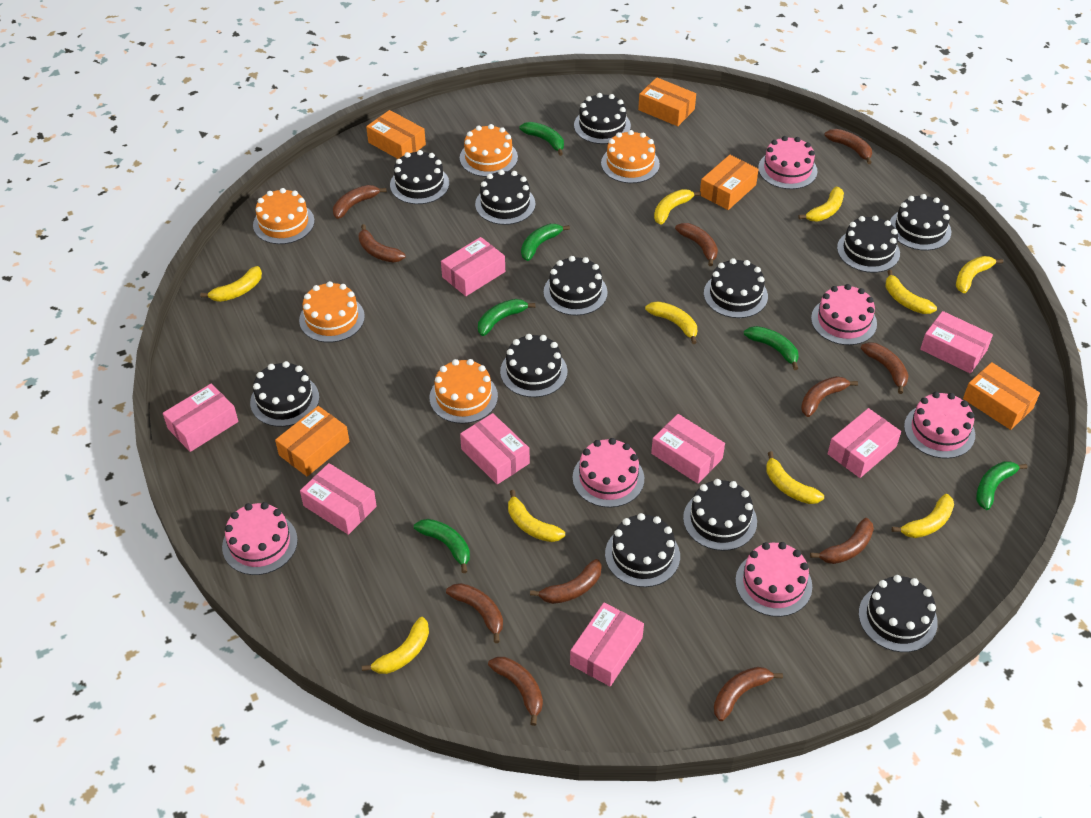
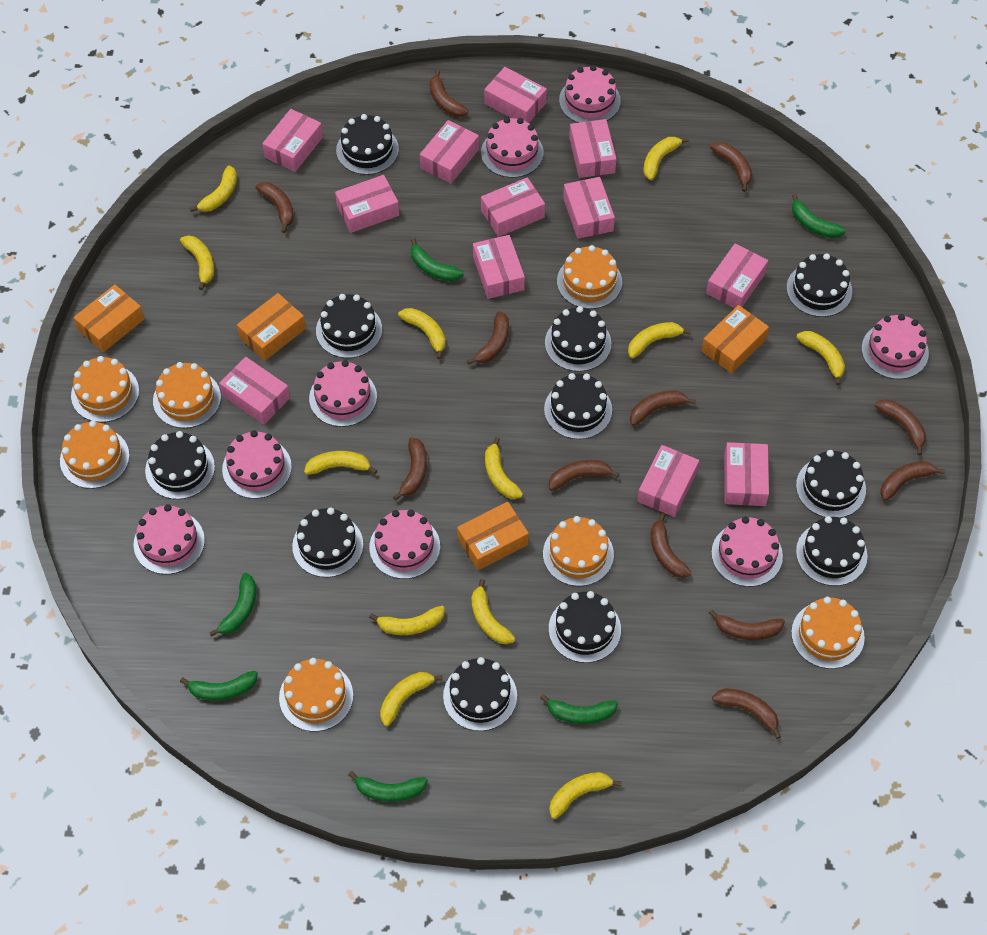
black cake: [250,361,319,427] [390,150,449,204] [475,170,536,225] [500,334,568,397] [544,256,608,316] [574,93,631,144] [605,513,680,587] [683,479,757,551] [704,258,768,318] [837,215,900,273] [859,575,938,652] [890,194,951,251] = 12 -> [145,431,215,499] [292,508,363,578] [316,294,382,358] [336,114,399,175] [443,657,517,731] [544,373,612,439] [545,306,611,372] [549,591,621,663] [787,253,852,317] [796,450,866,518] [796,516,868,586] = 11
brown banana: [333,185,387,219] [358,224,405,263] [446,583,503,643] [488,657,543,726] [530,559,602,604] [675,223,718,266] [714,667,783,721] [801,376,858,417] [810,518,874,564] [825,129,872,164] [861,342,908,394] = 11 -> [255,182,294,233] [393,438,427,501] [429,69,469,117] [467,311,509,365] [549,460,620,491] [630,390,696,426] [651,513,692,578] [709,610,785,640] [710,142,752,192] [712,688,781,739] [875,399,926,456] [880,461,945,501] = 12
orange box: [275,406,349,476] [366,110,426,159] [638,77,696,126] [700,155,759,210] [963,362,1040,430] = 5 -> [74,285,144,352] [237,293,306,361] [457,502,529,570] [701,305,769,373] = 4
orange cake: [253,188,315,244] [299,281,365,343] [430,359,498,424] [460,124,518,177] [601,130,660,183] = 5 -> [60,421,129,489] [71,356,139,422] [153,362,221,428] [279,658,353,732] [543,516,614,586] [557,245,622,309] [791,597,865,669] = 7
pink box: [163,384,238,452] [300,463,377,535] [441,237,505,296] [460,413,530,484] [570,602,644,686] [651,414,725,484] [828,408,901,478] [920,311,993,374] = 8 -> [219,357,290,425] [262,109,323,172] [335,175,399,233] [420,120,479,184] [473,235,525,299] [481,177,545,237] [484,67,547,123] [563,177,615,239] [569,119,616,178] [637,445,699,517] [706,244,768,308] [724,442,769,506] = 12
pink cake: [222,502,298,575] [573,438,644,508] [735,542,812,617] [758,136,817,189] [811,284,877,345] [904,392,975,459] = 6 -> [134,504,205,574] [222,430,292,499] [309,360,377,427] [369,510,440,579] [481,117,544,178] [559,65,621,123] [711,517,783,587] [862,314,929,379] = 8
yellow banana: [200,266,262,302] [362,617,429,674] [508,490,565,542] [645,301,697,344] [654,189,701,225] [766,451,824,504] [798,187,844,222] [886,270,937,314] [892,494,954,538] [956,256,1003,293] = 10 -> [180,235,214,290] [190,166,237,212] [304,451,377,475] [369,606,445,635] [380,672,443,726] [398,308,446,359] [471,579,515,644] [485,437,523,499] [549,772,622,819] [628,322,691,359] [643,137,689,180] [796,331,845,385] = 12

